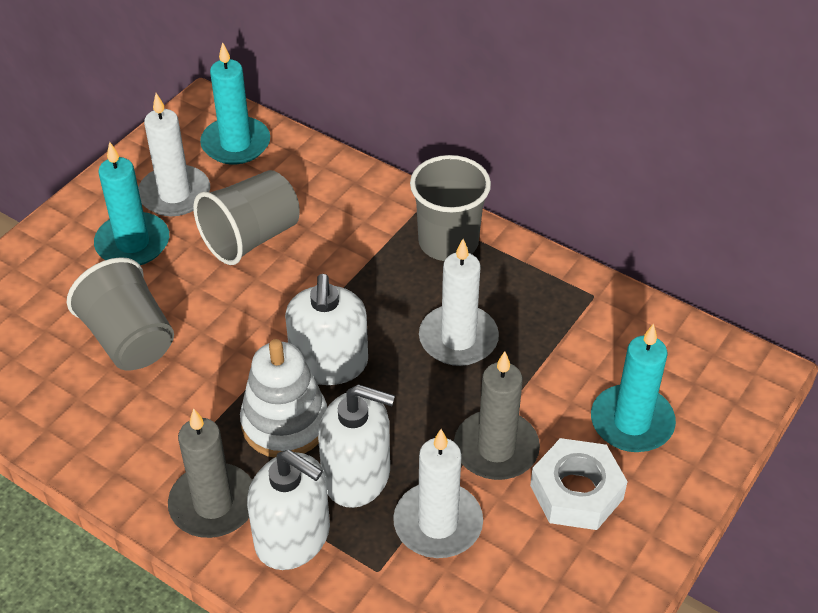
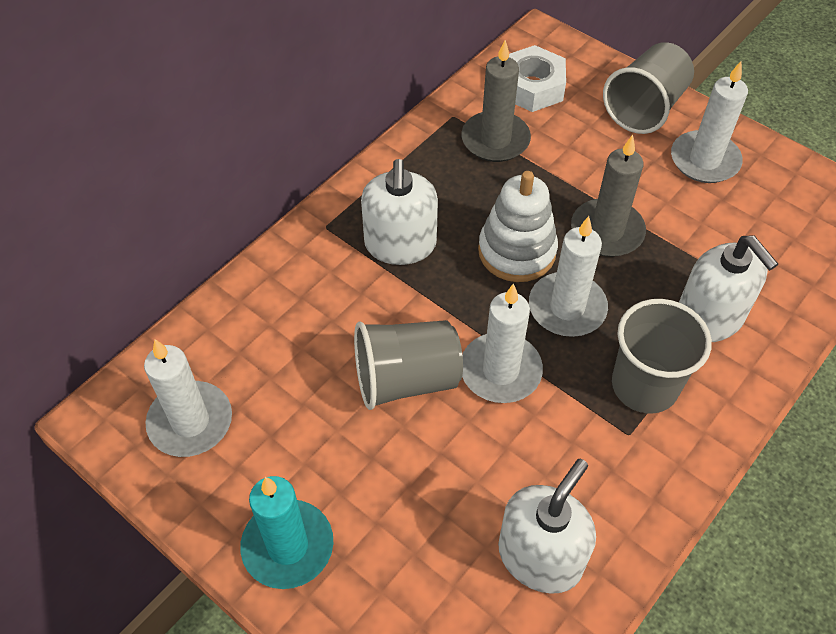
turquoise candle: [94,142,169,265] [200,42,270,164] [591,324,676,452] = 3 -> [240,476,333,589] = 1
white candle: [138,93,210,216] [393,429,483,558] [419,239,499,366] = 3 -> [144,339,232,457] [462,283,543,403] [529,216,608,337] [671,61,748,183] = 4

